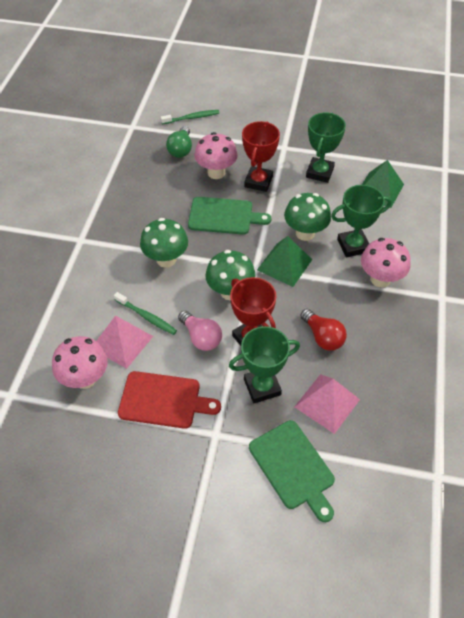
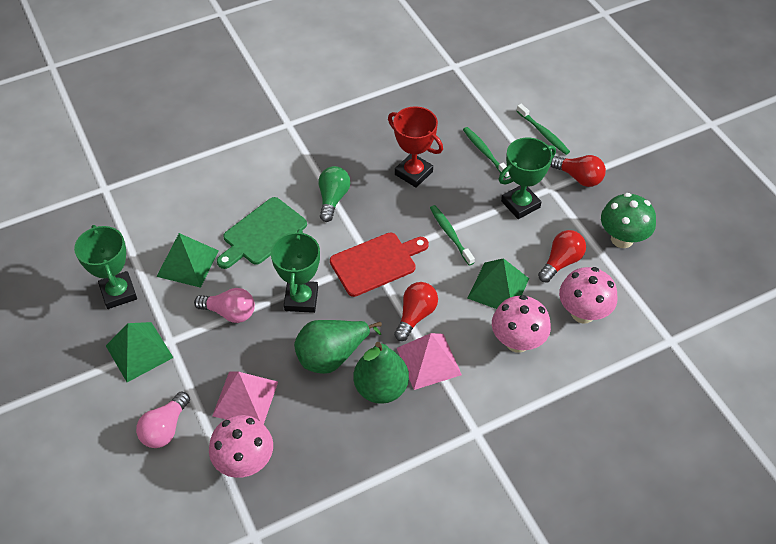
green cutting board: [188,197,272,235] [249,420,335,522] = 2 -> [217,197,307,269] = 1
green mushroom: [140,218,188,268] [205,250,256,300] [284,193,331,241] = 3 -> [601,193,656,248] = 1
green pear: none = 0 -> [294,320,382,374] [354,342,409,404] = 2
green pyramid: [257,236,312,287] [362,160,404,208] = 2 -> [106,322,173,382] [156,233,219,288] [468,258,529,309] = 3
green toothbrush: [114,292,177,335] [161,110,220,124] = 2 -> [430,205,475,266] [463,127,510,178] [517,104,570,155] = 3
pink light bulb: [178,310,222,351] = 1 -> [136,392,190,448] [194,288,255,323] = 2
red light bulb: [301,309,347,351] = 1 -> [394,282,438,341] [538,230,586,282] [551,155,606,187] = 3
red trophy: [230,277,277,346] [242,121,280,192] = 2 -> [388,106,443,187] = 1

